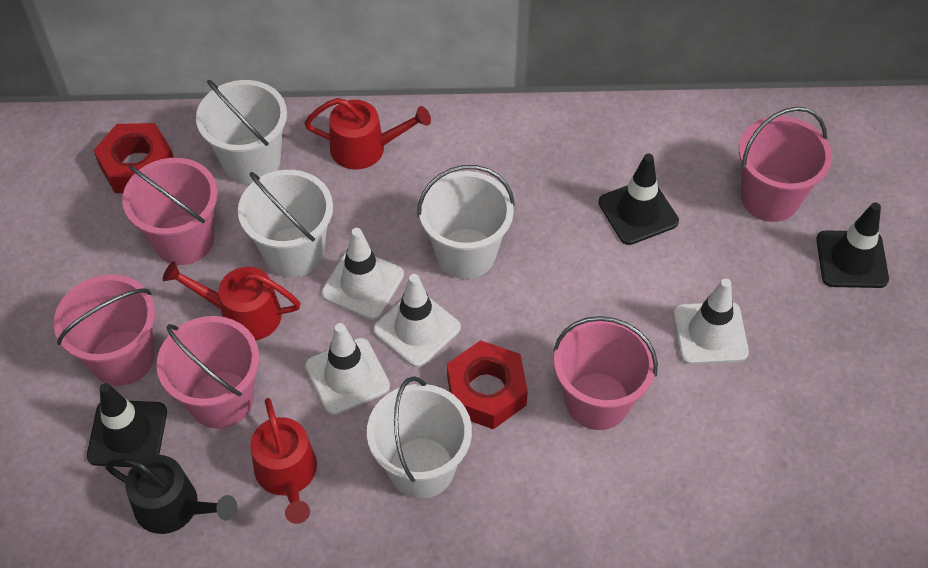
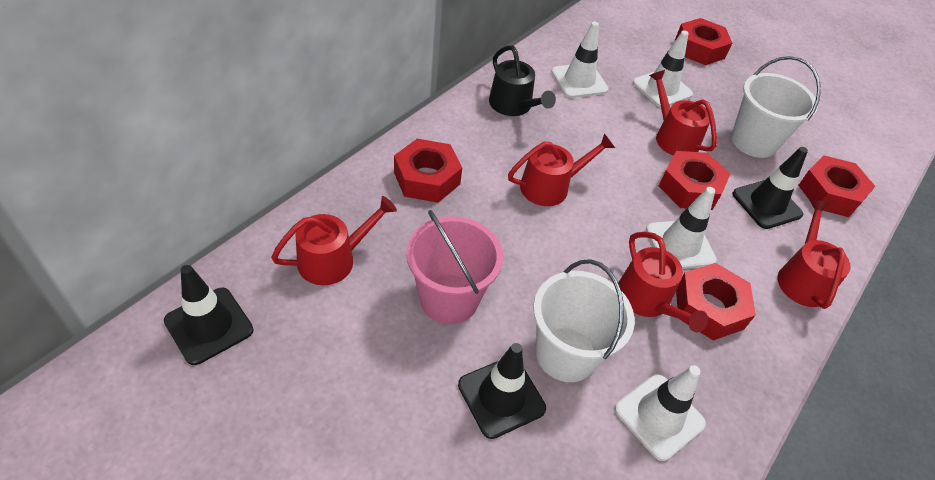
pink bucket: [54,274,155,386] [122,158,218,265] [157,316,259,429] [553,316,658,430] [739,107,832,222] = 5 -> [406,210,503,324] = 1
red nut: [93,123,174,193] [447,340,528,429] = 2 -> [394,139,462,203] [659,151,730,210] [675,18,732,65] [676,263,756,340] [798,155,875,217] = 5
red watering can: [163,261,301,340] [250,398,317,524] [304,98,431,170] = 3 -> [271,196,397,285] [508,133,615,206] [618,232,708,332] [649,70,717,156] [778,200,851,309] = 5
white bucket: [196,80,287,185] [238,170,333,277] [367,376,472,499] [417,165,515,279] = 4 -> [533,259,635,382] [731,56,821,158] = 2

